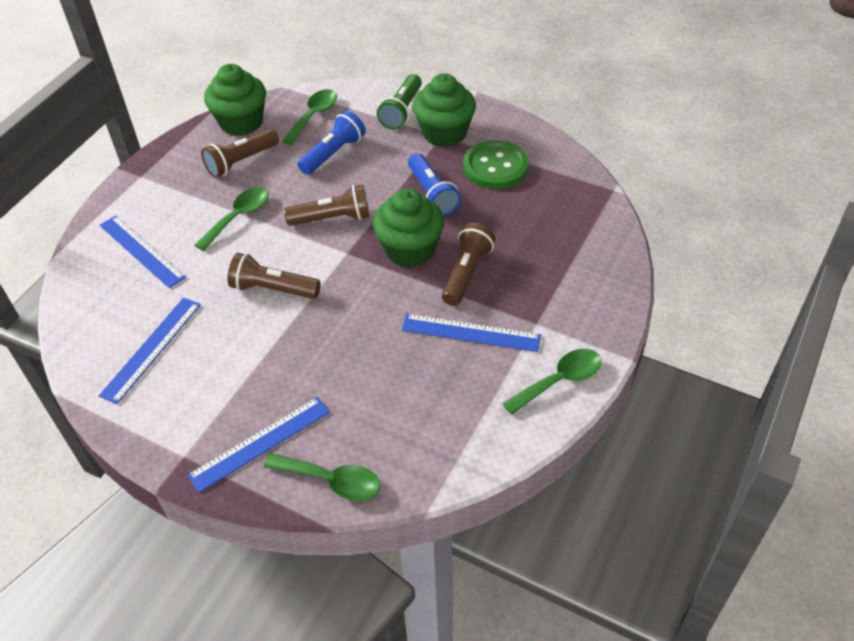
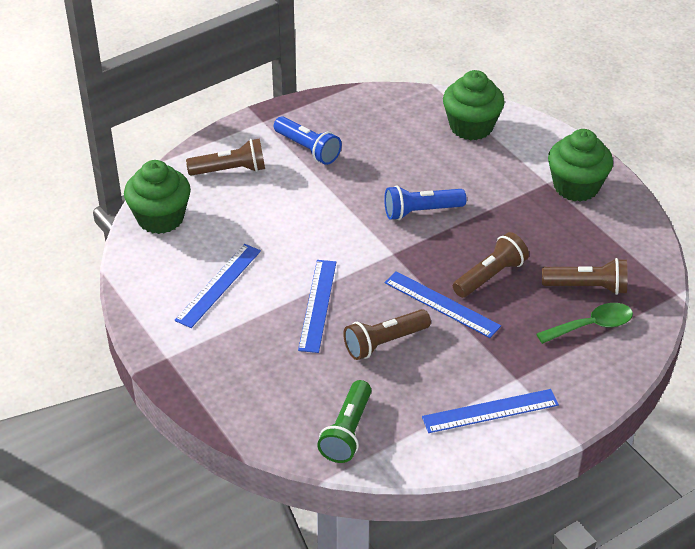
green button: [463,140,529,189] = 1 -> none = 0
green spoon: [195,187,269,251] [264,453,381,501] [282,89,337,145] [502,349,602,415] = 4 -> [536,303,633,344] = 1

